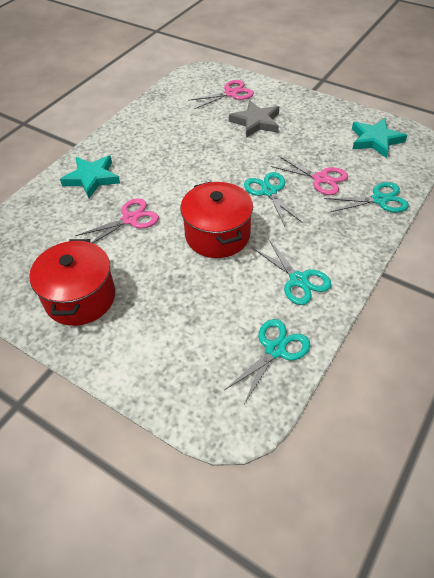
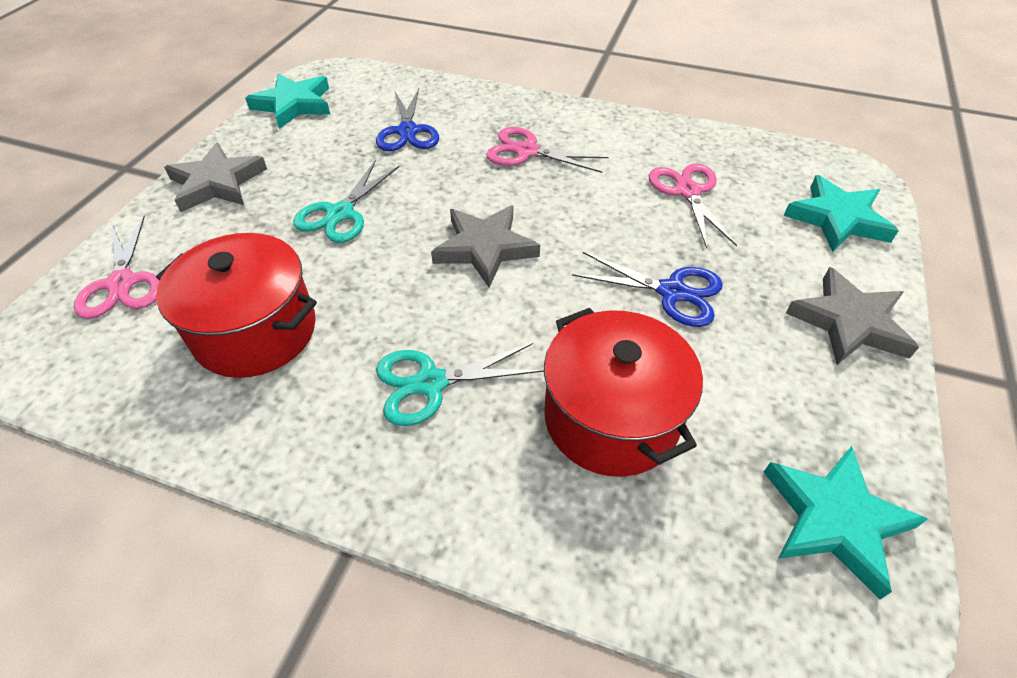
blue scissors: none = 0 -> [376,88,439,151] [572,252,723,327] = 2
grey star: [229,100,279,138] = 1 -> [164,143,267,212] [431,205,540,288] [786,267,919,365] = 3
turquoise scissors: [225,319,310,404] [244,172,302,226] [253,238,331,305] [325,182,409,212] = 4 -> [293,160,400,243] [376,343,544,426] = 2
turquoise star: [60,155,120,198] [352,118,407,158] = 2 -> [245,73,330,129] [764,446,928,599] [784,175,899,252] = 3

